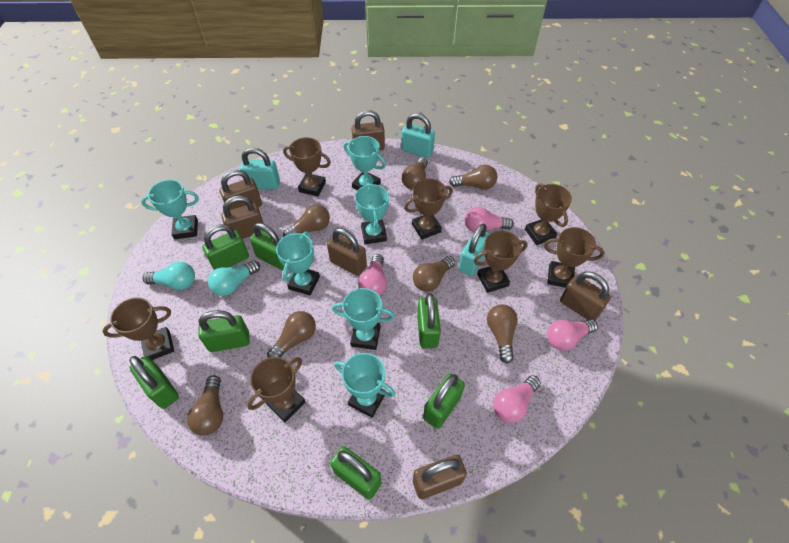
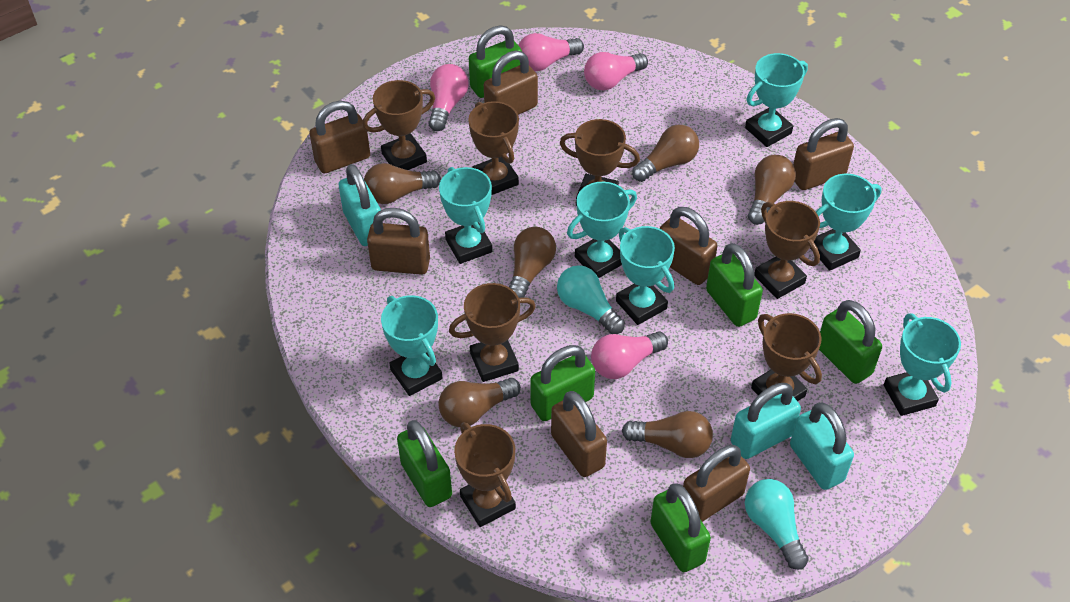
brown light bulb: [187,375,223,436] [267,311,316,358] [283,204,330,237] [402,157,428,190] [413,256,455,292] [449,165,497,190] [487,304,518,364] = 7 -> [364,163,441,204] [438,378,521,427] [509,227,556,298] [622,411,713,458] [632,125,699,182] [748,155,796,225] = 6
brown padlock: [220,169,262,210] [221,195,264,239] [327,228,367,276] [351,110,385,150] [413,455,467,499] [560,271,611,321] = 6 -> [309,101,370,174] [367,208,430,275] [484,51,538,115] [551,391,607,477] [660,207,717,285] [683,445,750,522] [793,118,854,190] = 7
green padlock: [129,356,179,409] [199,310,250,352] [202,224,249,270] [250,223,284,270] [330,446,381,500] [417,293,441,348] [423,373,465,429] = 7 -> [397,420,452,507] [469,25,522,98] [530,345,595,421] [650,483,711,572] [706,243,763,327] [819,300,882,384] = 6
turquoise trophy: [141,179,199,239] [276,232,320,295] [332,288,395,350] [334,353,395,418] [344,136,386,190] [355,183,389,244] = 6 -> [381,295,442,396] [439,167,492,264] [567,182,637,278] [616,226,675,325] [745,53,808,147] [810,174,882,271] [884,313,961,416] = 7

